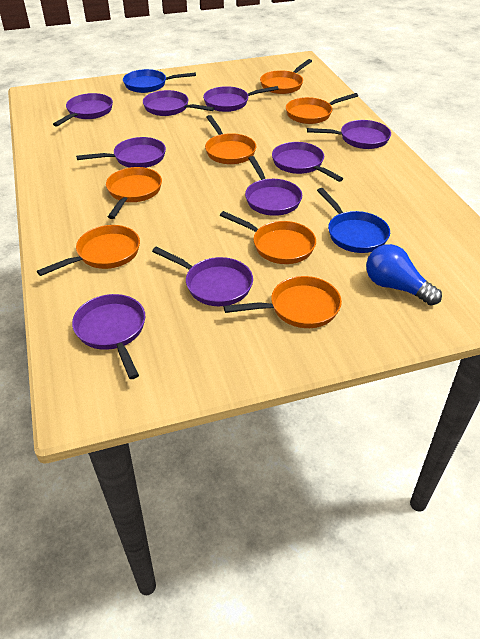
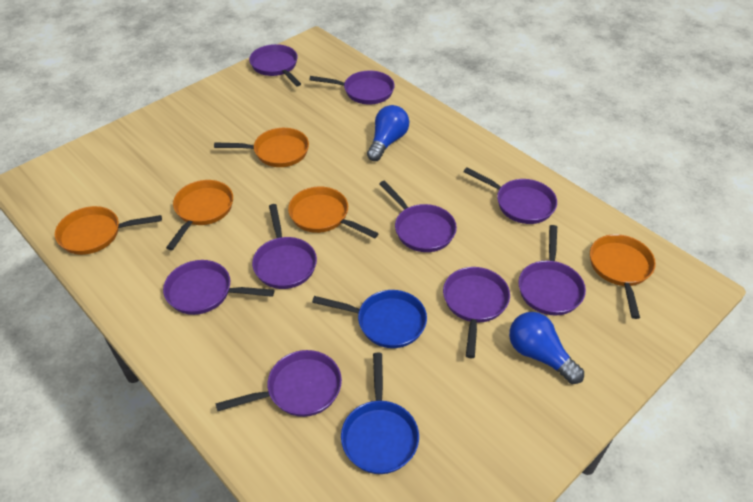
blue light bulb: [366,244,442,306] = 1 -> [367,105,409,161] [509,312,584,384] = 2
orange pan: [37,225,140,276] [106,167,162,219] [205,115,256,164] [220,211,316,264] [224,276,342,328] [260,59,312,94] [286,93,358,124] = 7 -> [55,206,162,255] [166,180,233,250] [214,128,309,167] [288,187,379,239] [590,234,656,319] = 5

